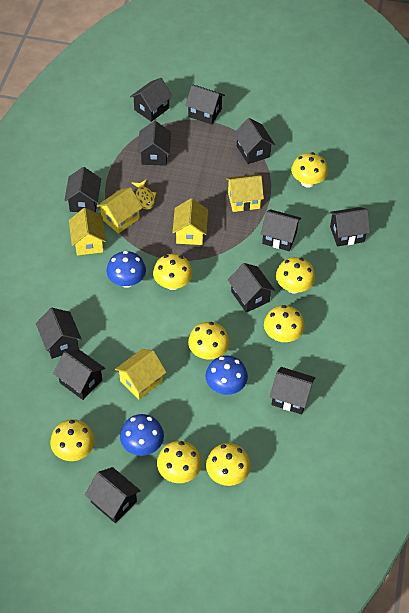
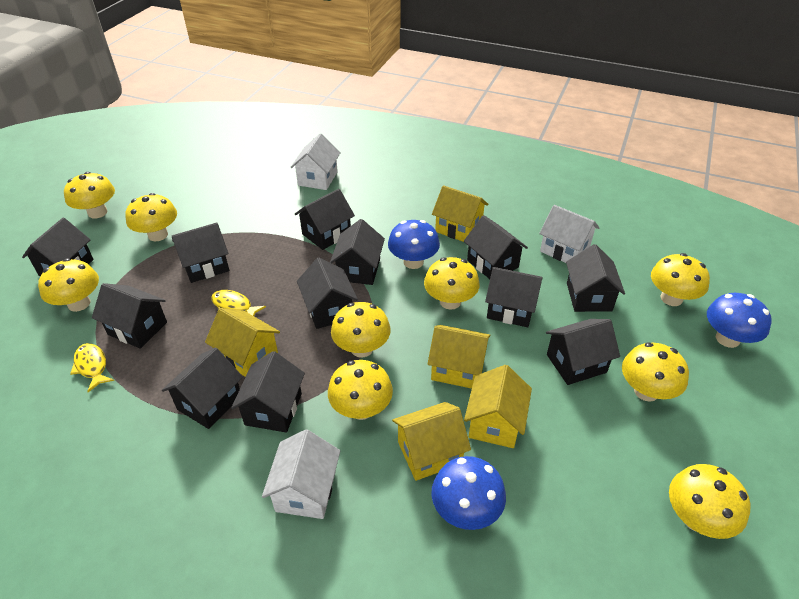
white house: none = 0 -> [262,430,340,519] [290,134,341,190] [539,205,600,263] = 3
yellow fish: [132,179,157,209] = 1 -> [70,343,114,392] [211,290,266,316] = 2
yellow mushroom: [50,419,95,461] [153,254,193,290] [157,441,202,483] [188,322,230,360] [206,443,251,486] [264,305,305,342] [276,257,315,294] [291,152,328,187] = 8 -> [38,258,99,312] [64,172,115,219] [125,193,177,241] [328,360,393,420] [331,302,391,357] [424,257,480,310] [622,343,689,402] [651,253,710,306] [669,464,750,539] = 9

